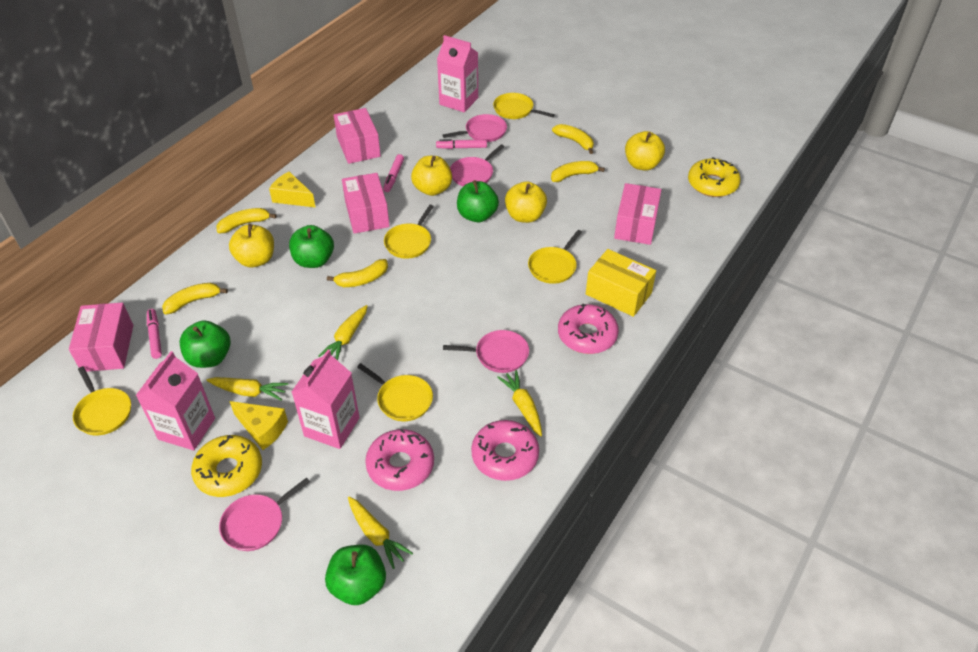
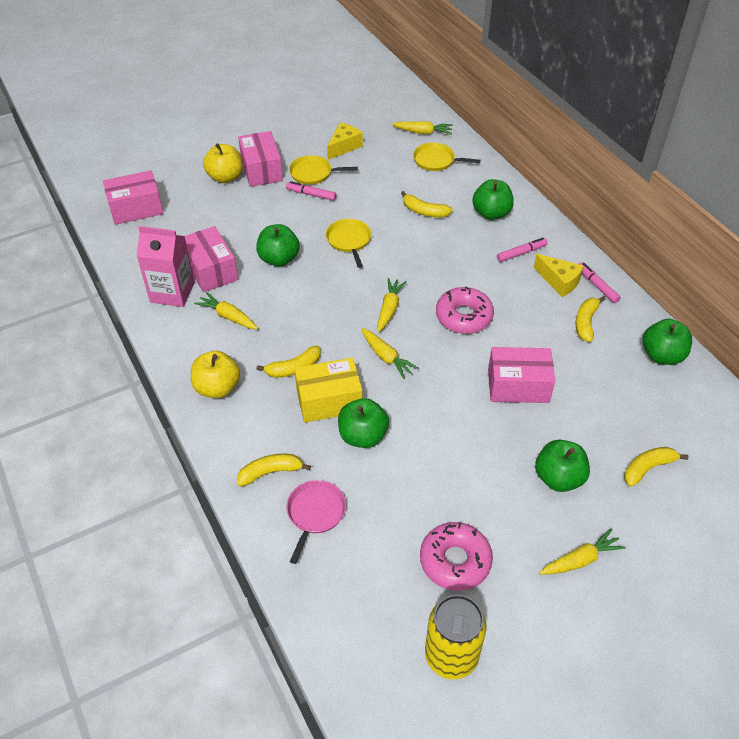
green apple: [180,320,230,368] [289,225,334,268] [325,545,386,605] [457,180,499,222] = 4 -> [256,224,300,266] [338,398,389,448] [472,179,514,220] [535,440,590,492] [643,319,692,365] = 5
pink carton: [136,351,215,450] [292,350,360,449] [437,35,478,112] = 3 -> [137,226,195,307] = 1
pink donut: [365,429,434,491] [471,420,539,481] [558,304,619,354] = 3 -> [420,522,493,591] [436,287,494,334] = 2
pink pan: [219,477,310,551] [443,114,507,142] [443,330,529,373] [450,144,504,186] = 4 -> [286,480,346,564] = 1
yellow apple: [229,224,274,268] [411,156,452,196] [505,181,547,223] [625,131,665,170] = 4 -> [191,351,240,398] [203,144,243,183] = 2
yellow can: none = 0 -> [425,595,487,680] = 1
yellow carrot: [207,377,288,401] [319,305,368,361] [348,496,413,569] [497,370,542,437] = 4 -> [194,292,258,329] [361,328,419,379] [377,278,407,332] [392,122,453,134] [539,528,626,575] = 5
yellow donut: [191,435,262,497] [688,157,741,197] = 2 -> none = 0
yellow pan: [73,366,131,435] [357,363,433,421] [384,205,434,259] [493,93,555,119] [528,230,582,284] = 5 -> [289,155,358,185] [326,219,371,268] [413,143,481,171] = 3

